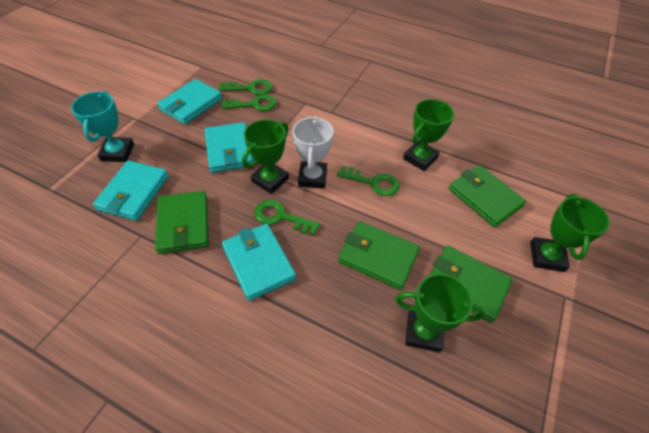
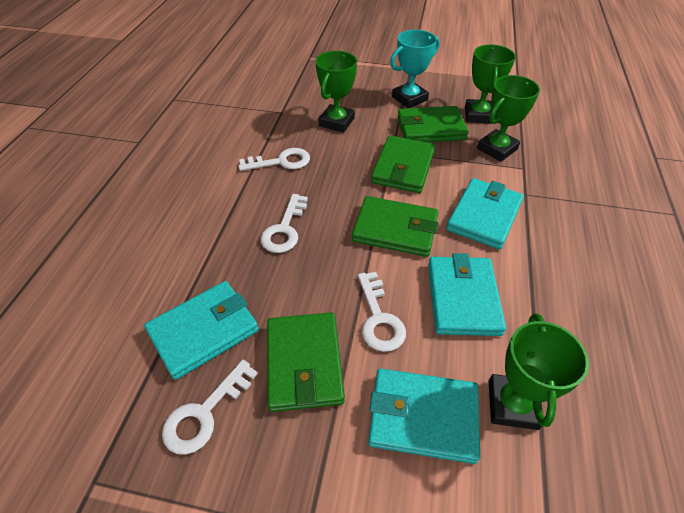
green key: [219,79,273,95] [221,94,277,111] [254,200,320,235] [337,166,400,196] = 4 -> none = 0
white key: none = 0 -> [162,360,258,455] [239,148,310,171] [261,194,308,253] [358,272,406,352] = 4
white trophy: [292,116,334,189] = 1 -> none = 0

